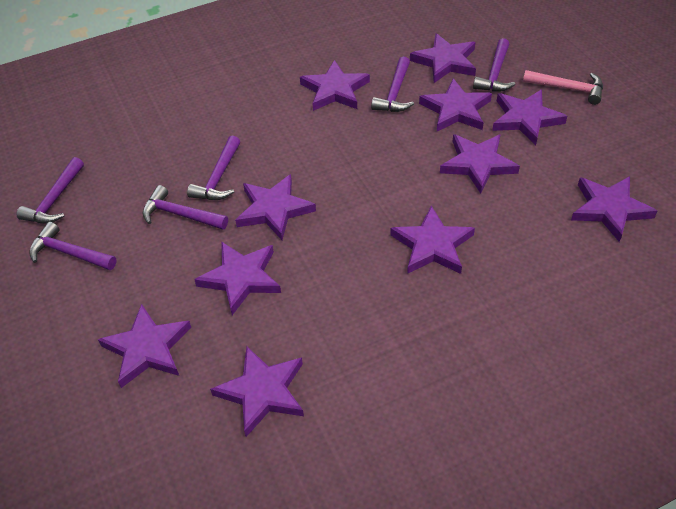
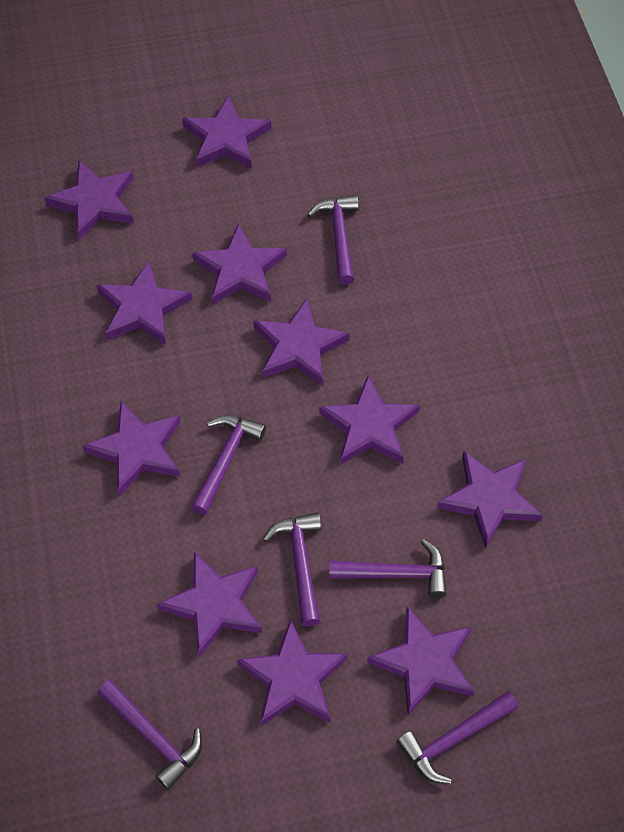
pink hammer: [523,70,603,105] = 1 -> none = 0

